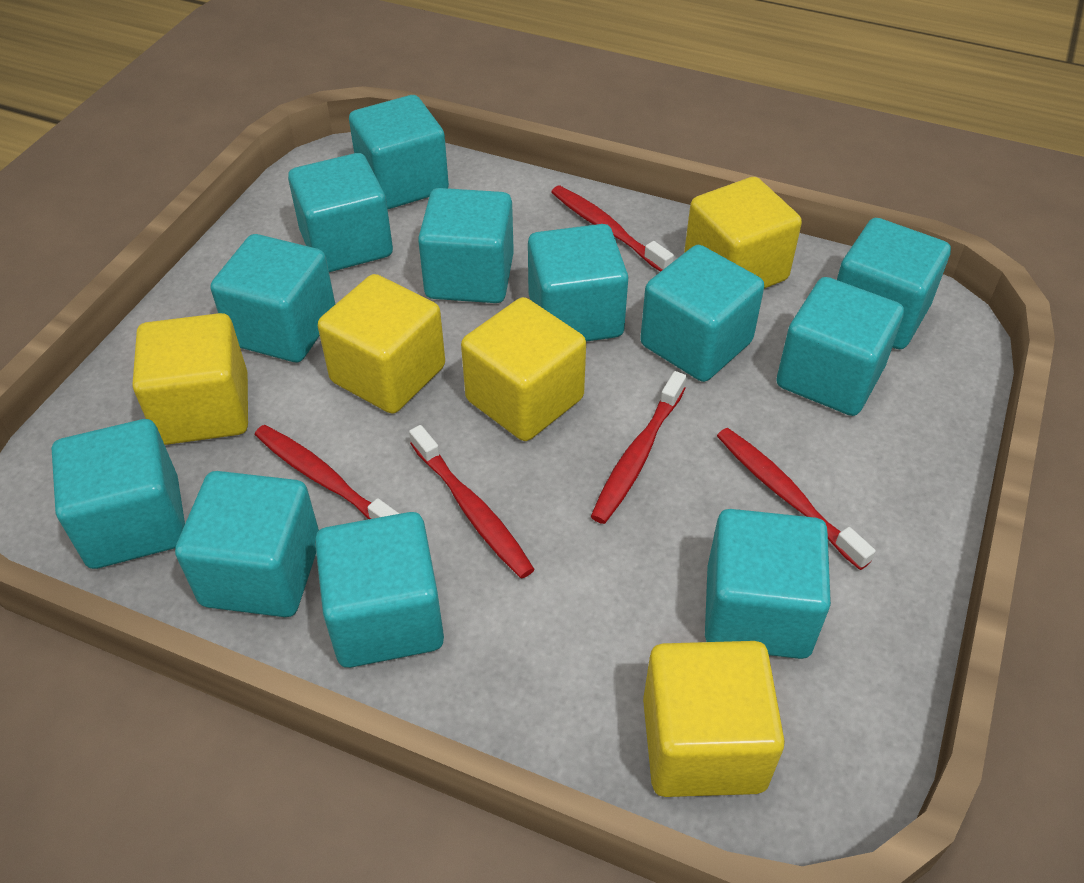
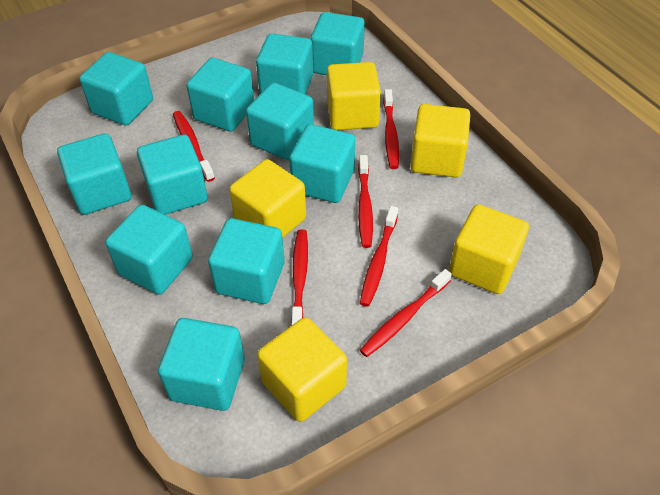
red toothbrush: [255,425,400,519] [409,425,534,579] [551,186,674,272] [591,371,687,524] [717,428,876,570] = 5 -> [173,111,215,182] [291,229,308,326] [358,155,373,248] [360,206,398,307] [360,269,452,357] [383,89,399,169] = 6
turquoise cube: [52,419,185,569] [175,471,319,617] [211,234,335,362] [288,153,393,272] [315,512,444,668] [349,95,449,209] [418,188,514,303] [528,224,628,342] [640,245,764,382] [705,509,831,659] [776,277,904,416] [837,218,951,349] = 12 -> [57,133,131,215] [79,52,153,126] [105,205,193,295] [137,135,208,215] [158,318,245,411] [187,58,254,132] [208,218,284,304] [246,83,314,160] [256,33,313,94] [289,124,355,203] [310,12,365,75] = 11

